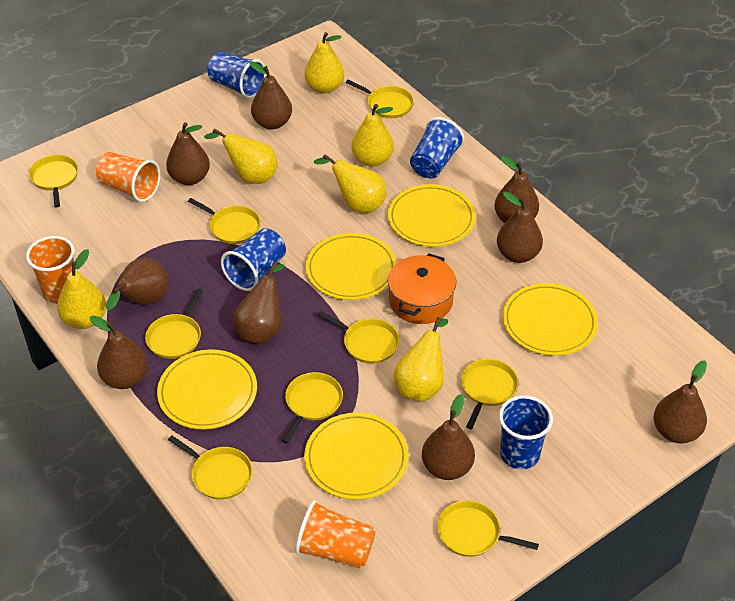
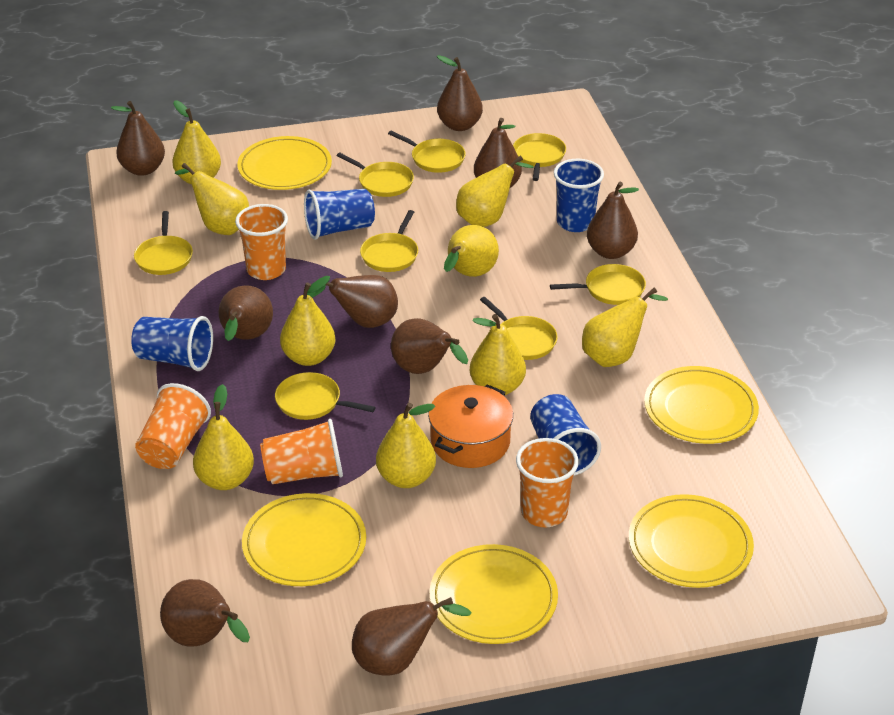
orange cup: [26,236,75,304] [96,152,161,202] [295,500,376,569] = 3 -> [135,383,211,469] [235,204,288,280] [260,419,343,484] [516,438,579,527] = 4
yellow pan: [29,155,78,208] [145,289,203,359] [168,436,253,499] [188,198,261,244] [282,372,343,443] [318,311,400,364] [346,80,414,118] [437,500,539,557] [461,359,519,429] = 9 -> [134,211,193,275] [275,372,376,420] [336,153,414,197] [360,210,418,272] [388,131,466,173] [480,297,558,360] [513,133,566,181] [550,264,646,305] = 8
yellow pear: [57,249,106,329] [204,128,278,184] [304,32,344,93] [314,154,386,213] [351,104,394,167] [394,317,448,402] = 6 -> [172,100,221,184] [175,163,249,235] [193,384,254,490] [280,276,336,366] [376,403,436,488] [444,225,499,277] [456,156,534,227] [470,314,526,395] [582,288,668,367] = 9

